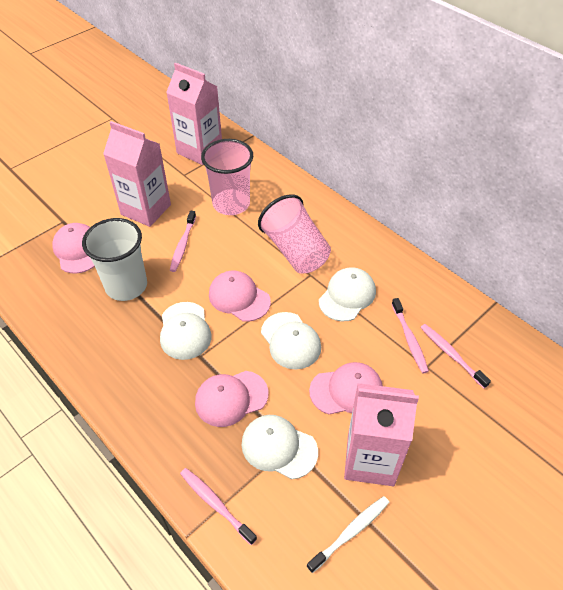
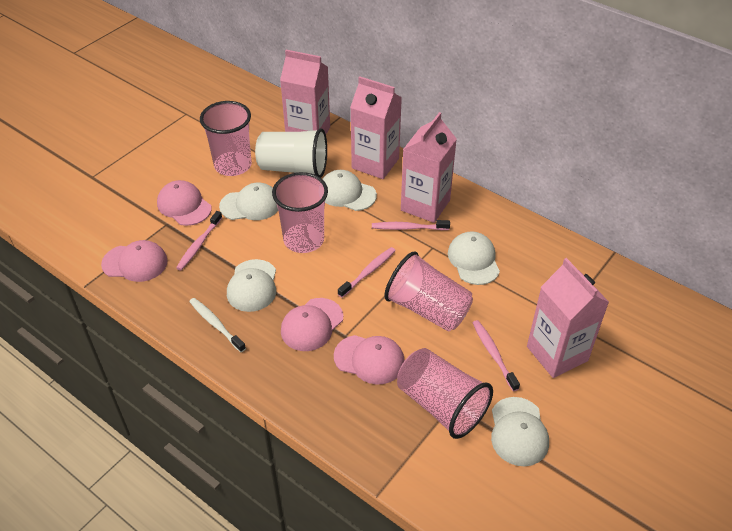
pink carton: [103,121,171,227] [166,62,222,165] [344,383,419,486] = 3 -> [280,50,330,134] [350,76,402,179] [401,112,457,223] [527,258,609,378] = 4
pink cup: [201,139,253,215] [258,194,331,274] = 2 -> [200,101,252,176] [272,172,328,253] [384,251,473,331] [397,348,493,439] = 4
white cap: [160,302,212,360] [241,415,318,479] [261,312,321,369] [319,267,376,321] = 4 -> [219,182,278,220] [227,259,276,312] [323,170,377,211] [448,231,500,285] [491,397,549,466] = 5

